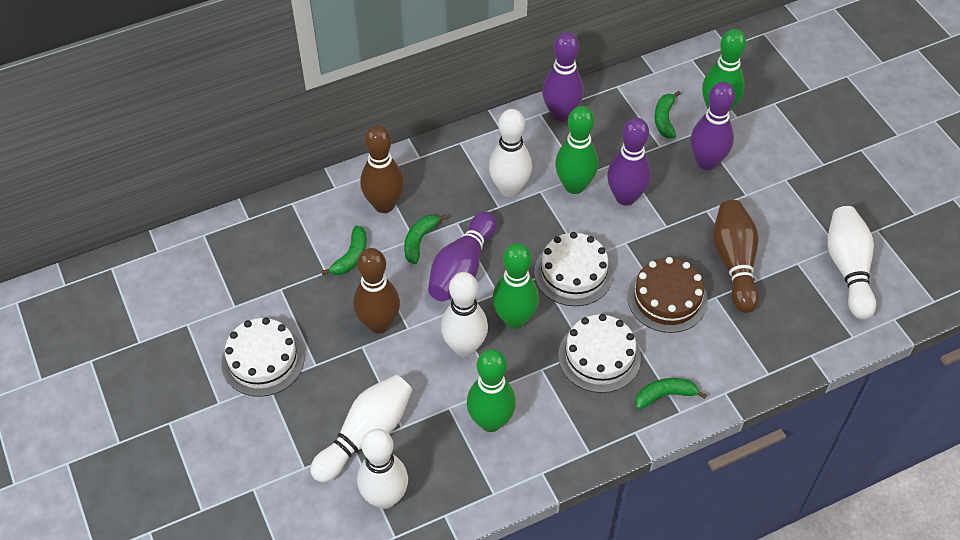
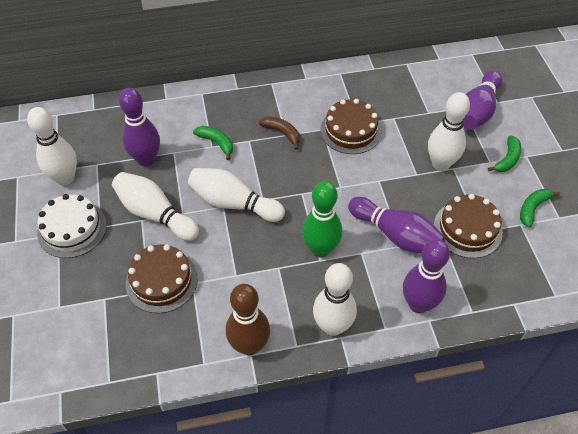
brown banana: none = 0 -> [259,116,300,150] = 1
brown bowling pin: [353,248,400,334] [360,125,404,213] [713,200,759,313] = 3 -> [226,284,270,355] = 1
brown cake: [627,257,708,333] = 1 -> [126,244,198,313] [320,99,382,154] [434,194,503,258] = 3
green banana: [321,225,367,275] [404,214,447,264] [635,378,707,410] [654,91,681,138] = 4 -> [193,126,233,160] [488,135,521,172] [520,189,560,227] = 3
green bowling pin: [467,349,516,432] [492,243,539,329] [555,106,598,194] [702,29,746,112] = 4 -> [302,181,342,258] = 1
white cake: [221,317,305,397] [534,232,613,306] [558,314,641,393] = 3 -> [37,194,107,258] = 1

